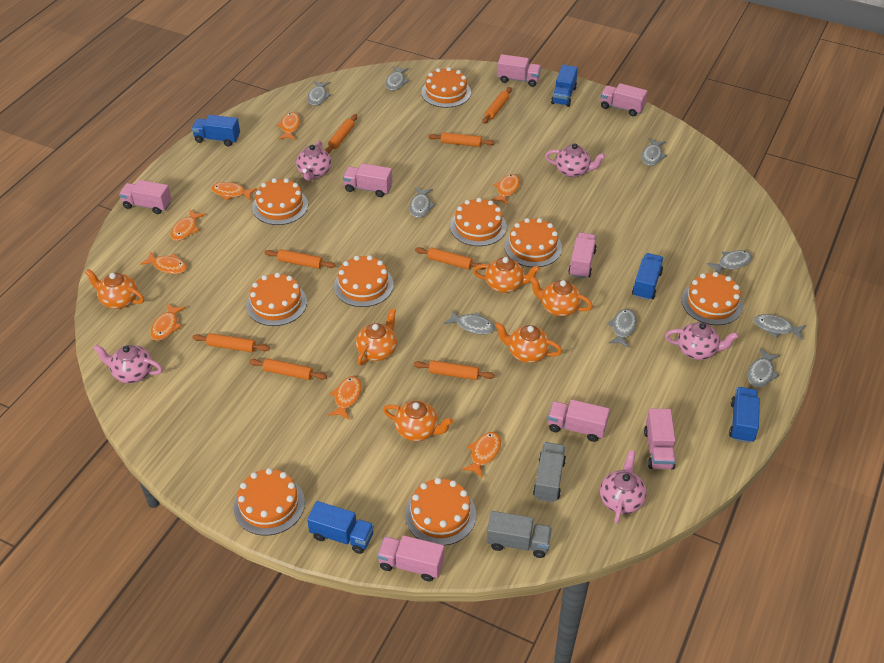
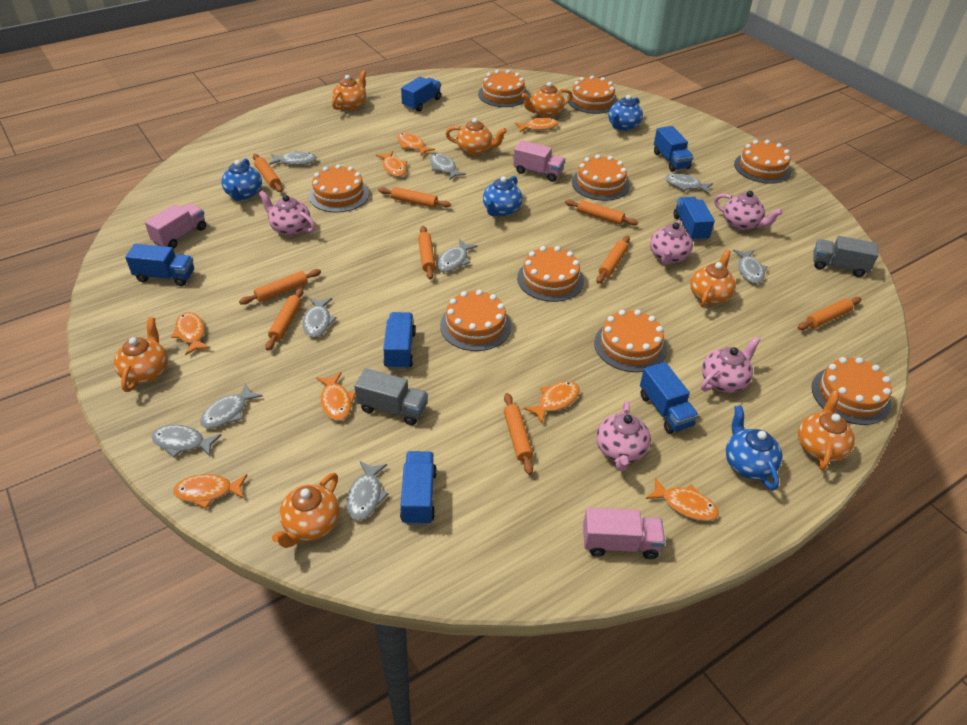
blue teapot: none = 0 -> [221,159,262,201] [483,176,522,216] [608,95,643,131] [726,405,783,490] = 4
blue truck: [192,115,240,146] [307,501,374,554] [551,65,578,107] [632,253,664,300] [729,387,760,443] = 5 -> [125,244,194,286] [383,312,416,370] [400,451,437,525] [401,77,441,112] [640,362,699,434] [654,126,694,172] [674,197,715,241] = 7
orange rolling pin: [192,333,270,352] [249,358,327,380] [265,249,336,269] [325,114,357,154] [414,360,495,380] [415,247,485,270] [428,132,494,147] [482,87,512,124] = 8 -> [239,269,321,305] [253,154,283,192] [265,288,304,351] [378,187,451,208] [418,226,435,280] [504,393,533,475] [565,199,638,226] [596,236,630,284] [798,297,861,330] = 9
orange teapot: [85,269,144,309] [356,308,397,365] [383,401,453,441] [473,257,540,293] [495,322,562,363] [529,276,593,317] = 6 -> [114,317,168,392] [272,473,340,548] [332,70,366,111] [446,118,507,156] [521,82,573,118] [690,250,736,307] [798,391,855,470] = 7
pink truck: [119,180,171,214] [343,163,392,197] [377,535,444,581] [497,54,541,87] [548,400,610,442] [568,232,597,279] [600,83,647,116] [644,408,676,469] = 8 -> [145,203,206,249] [513,140,565,182] [583,507,665,559] = 3

